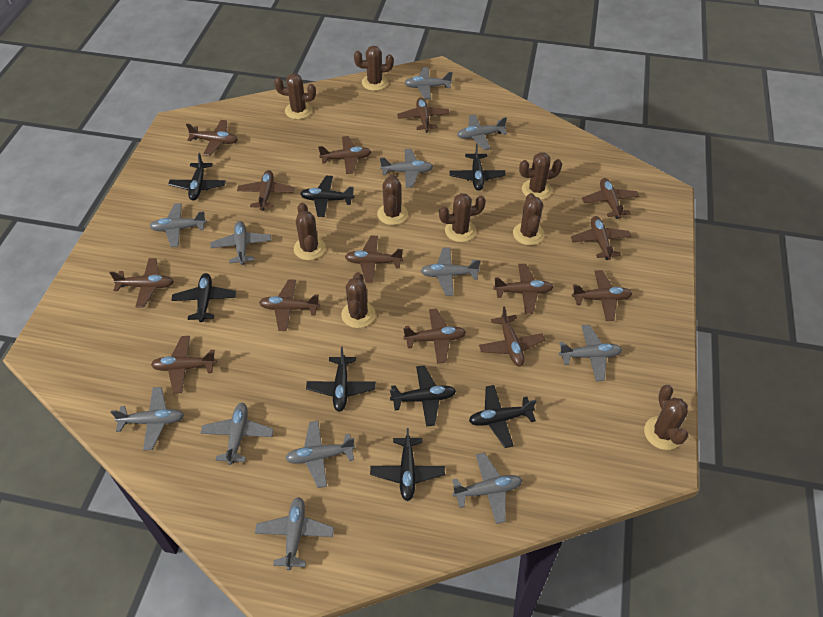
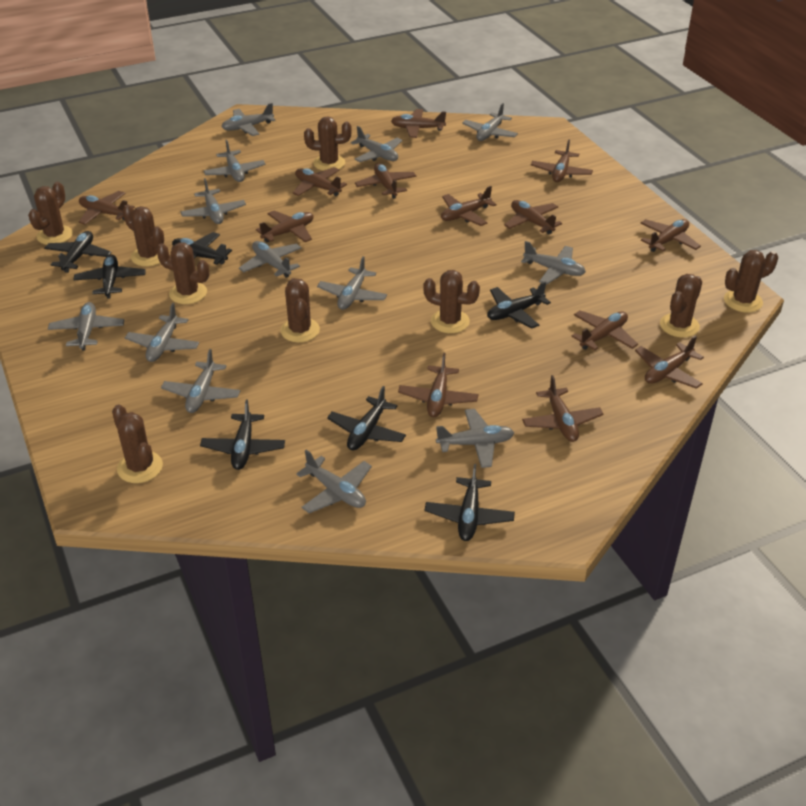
black plane: [168,153,226,201] [171,273,236,322] [300,176,354,217] [306,347,376,412] [370,428,445,501] [390,365,456,427] [450,144,506,191] [469,385,536,448] = 8 -> [44,231,112,273] [73,254,146,299] [172,232,232,265] [200,399,285,470] [327,386,406,451] [424,464,515,541] [487,281,551,328] = 7
brown plane: [110,258,174,308] [151,336,217,393] [186,120,238,156] [237,170,295,211] [259,279,320,331] [318,136,371,174] [345,236,403,283] [397,97,450,133] [403,309,466,364] [479,307,545,366] [493,264,554,314] [571,216,631,260] [572,270,632,321] [582,178,639,219] = 14 -> [79,191,135,225] [256,211,313,242] [292,167,347,196] [355,163,416,199] [391,109,446,138] [398,353,479,417] [441,186,497,226] [504,200,562,234] [522,375,604,442] [531,140,593,182] [571,310,638,350] [635,335,704,389] [640,219,701,252] = 13
grey plane: [111,387,184,451] [149,203,207,247] [201,403,274,465] [210,221,271,265] [255,497,334,570] [285,421,355,488] [380,149,433,188] [404,67,453,99] [421,248,481,296] [452,453,522,524] [457,115,507,150] [559,325,622,381] = 12 -> [48,302,124,351] [125,303,199,362] [161,349,240,413] [181,178,246,224] [204,140,266,182] [221,103,276,136] [239,241,302,278] [296,450,372,513] [317,256,387,310] [351,126,402,162] [436,409,514,468] [462,103,518,141] [521,241,586,284] = 13

